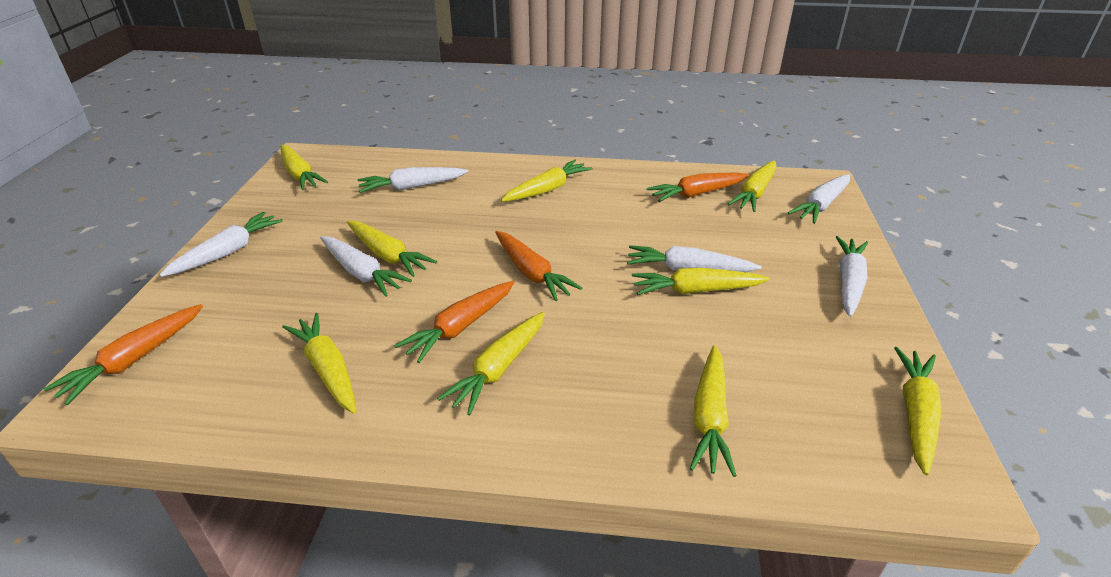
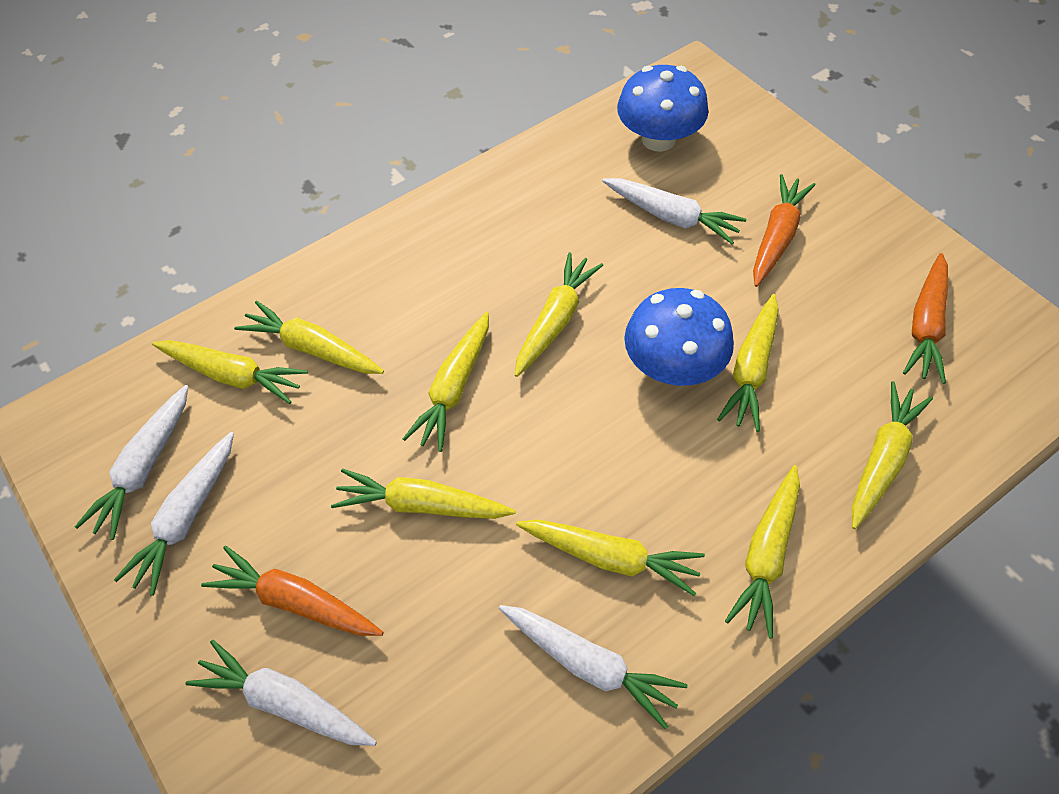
blue mushroom: none = 0 -> [617,65,709,152] [624,288,734,386] = 2
orange carrot: [44,304,203,405] [394,281,514,363] [495,231,582,301] [646,173,749,202] = 4 -> [201,546,384,636] [753,174,816,287] [903,253,948,384] = 3
white carrot: [159,212,283,277] [320,236,412,297] [357,167,468,193] [627,245,762,272] [788,174,850,224] [836,236,868,317] = 6 -> [75,385,188,540] [114,432,234,596] [185,640,377,746] [499,605,688,730] [602,178,746,244] = 5

